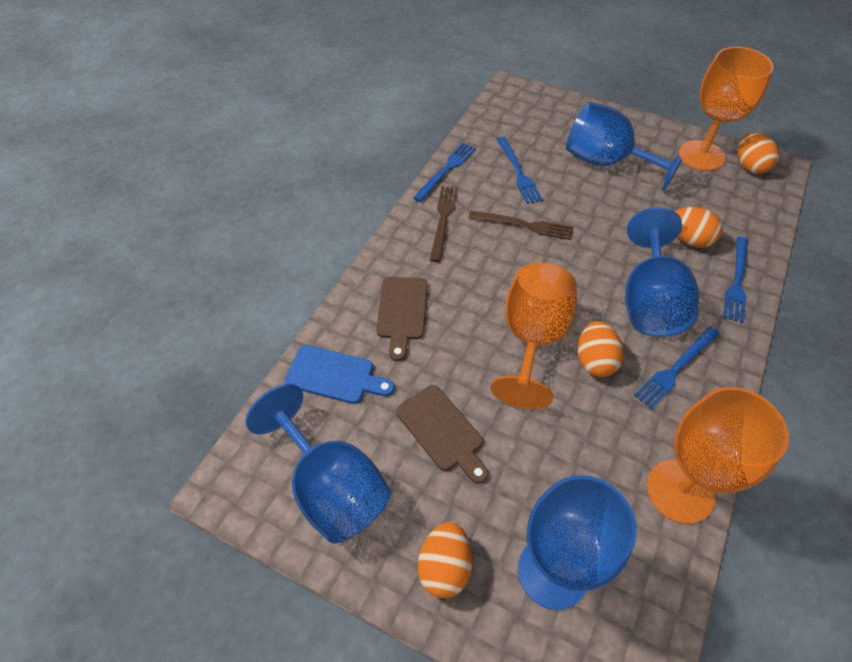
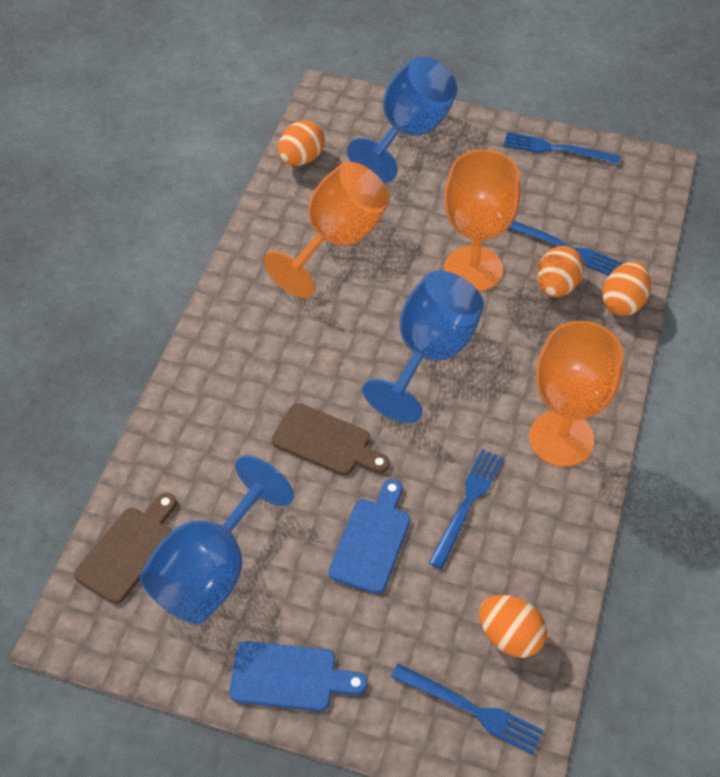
blue cutting board: [285,345,394,404] = 1 -> [229,641,368,711] [329,479,410,594] = 2
blue goblet: [245,384,391,544] [518,475,637,610] [566,102,689,191] [625,207,699,337] = 4 -> [140,455,294,625] [347,57,457,183] [362,271,484,423] = 3
brown fork: [430,186,458,262] [468,211,574,240] = 2 -> none = 0

